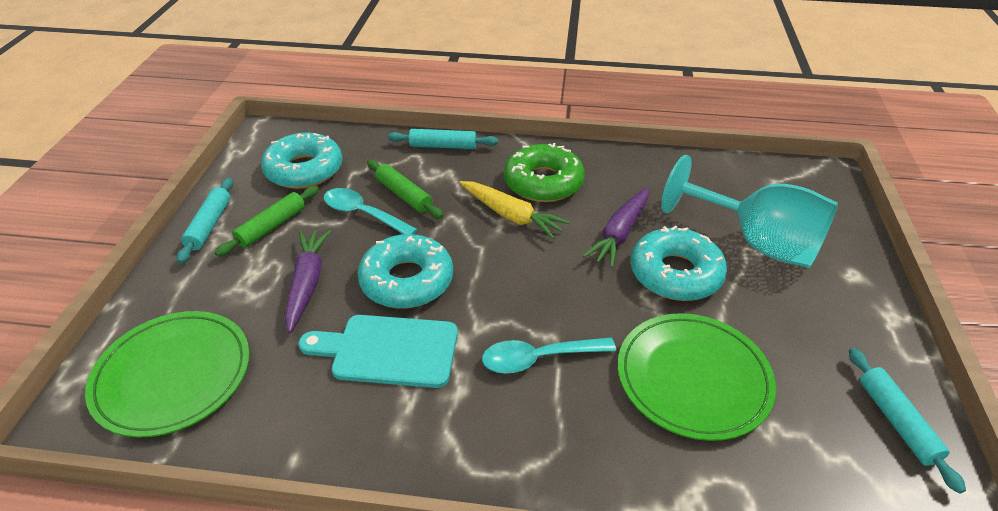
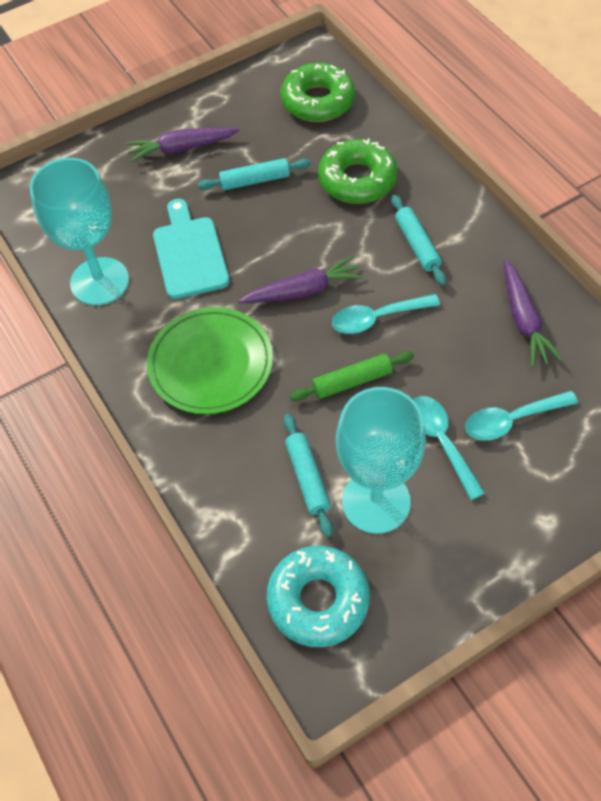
green donut: [504,143,585,202] = 1 -> [281,63,355,122] [318,139,398,204] = 2
green plate: [85,311,250,438] [618,313,776,441] = 2 -> [147,307,273,414] = 1
green rolling pin: [215,186,319,257] [367,159,443,219] = 2 -> [289,351,414,401] = 1
purple carrot: [285,230,331,333] [583,187,649,268] = 2 -> [126,127,240,162] [238,256,364,303] [504,260,563,367] = 3
turquoise donut: [261,133,343,189] [357,234,453,308] [631,225,727,301] = 3 -> [266,546,370,647] = 1
turquoise goblet: [661,155,838,268] = 1 -> [30,158,129,305] [336,387,426,534] = 2
turquoise spoon: [323,188,418,234] [482,337,616,374] = 2 -> [332,294,440,334] [413,396,485,500] [465,391,578,441] = 3
yellow carrot: [460,181,570,239] = 1 -> none = 0

